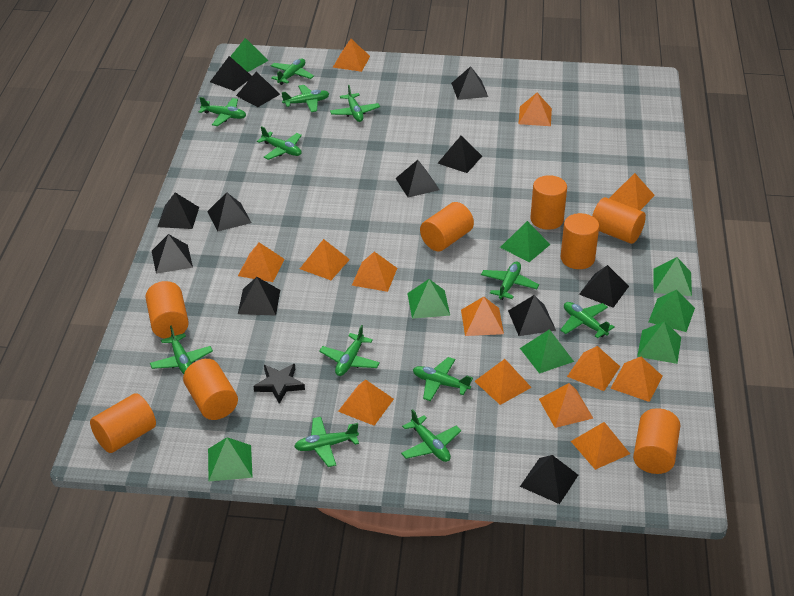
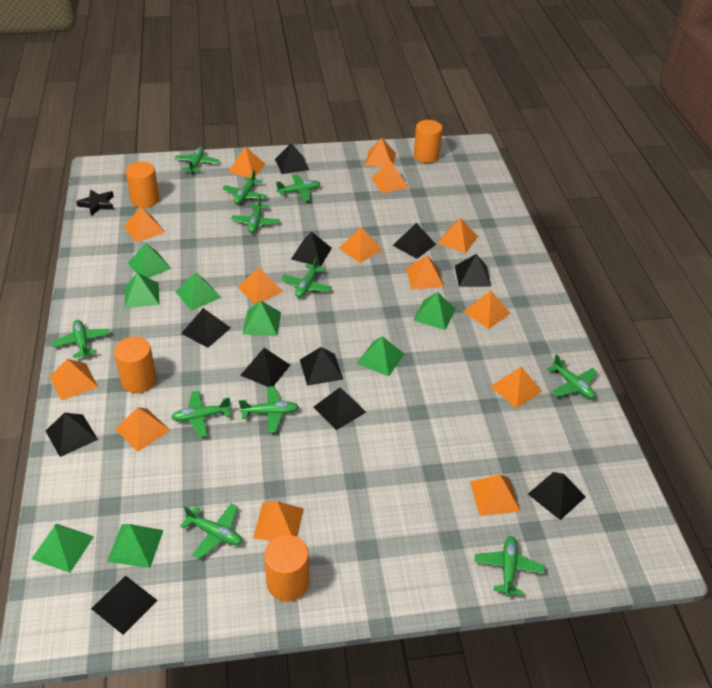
black pyramid: [152,234,193,274] [157,192,199,229] [207,192,251,232] [210,56,252,91] [236,72,280,107] [238,277,280,315] [395,160,440,197] [438,136,482,173] [451,66,488,100] [508,295,556,336] [520,455,578,504] [579,265,629,308] = 12 -> [46,413,98,457] [91,576,158,635] [181,308,231,348] [240,348,290,387] [275,143,309,174] [291,231,332,267] [300,347,343,386] [313,387,366,430] [392,223,436,259] [455,254,491,287] [528,472,586,520] = 11
green plane: [150,326,213,374] [199,97,246,126] [257,126,302,160] [271,58,314,85] [282,85,329,112] [294,417,359,467] [319,325,380,376] [330,85,380,122] [401,409,461,462] [413,357,473,401] [481,261,539,300] [560,302,615,338] = 12 -> [52,320,110,358] [171,391,231,437] [174,147,219,174] [180,504,242,559] [222,170,267,204] [231,195,280,233] [239,386,299,433] [276,174,320,201] [281,257,332,298] [474,536,545,597] [547,354,597,399] = 11
orange cylinder: [90,393,156,453] [145,281,189,339] [183,359,238,420] [420,202,474,251] [530,175,567,230] [560,213,599,269] [592,197,646,244] [633,408,680,474] = 8 -> [114,337,157,393] [126,162,160,208] [264,535,309,602] [414,120,443,163] = 4
orange pyramid: [238,243,284,282] [300,239,350,280] [333,39,370,72] [338,379,394,426] [352,252,397,292] [461,297,504,336] [474,359,532,405] [518,93,552,126] [539,383,593,428] [567,346,620,391] [571,422,630,470] [609,173,655,210] [610,357,663,402] = 13 -> [50,359,98,401] [115,407,171,452] [124,207,165,243] [228,147,266,178] [237,267,284,304] [253,501,304,541] [339,227,382,263] [365,138,396,167] [371,162,409,193] [406,256,444,290] [438,218,478,253] [463,290,511,329] [470,475,520,516] [490,367,542,408] = 14

